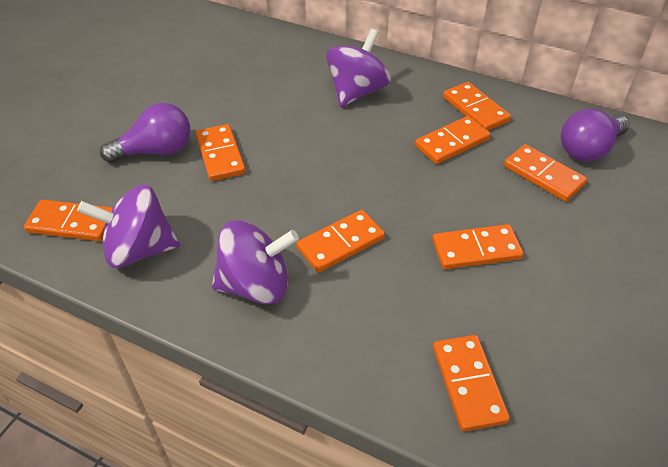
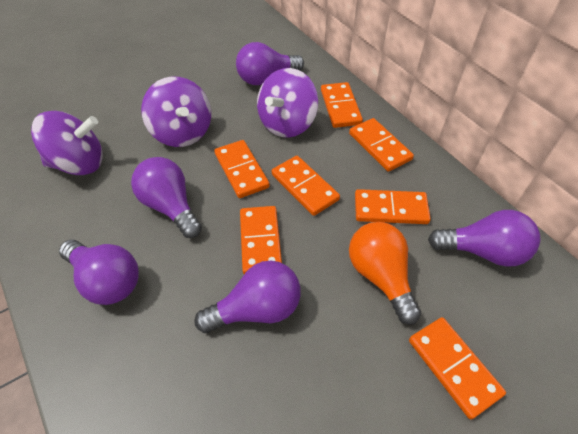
orange domino: [24,200,113,241] [196,124,246,181] [297,210,385,273] [415,116,491,164] [432,224,523,269] [433,335,510,432] [443,82,511,131] [504,144,587,202] = 8 -> [214,140,270,198] [240,206,282,274] [272,156,340,216] [321,82,363,128] [349,118,414,172] [355,189,431,224] [409,317,506,419] = 7
orange light bulb: none = 0 -> [349,222,421,324] = 1
purple light bulb: [100,103,190,163] [561,109,630,162] = 2 -> [59,239,139,305] [131,157,202,238] [194,261,301,333] [236,42,304,85] [428,210,540,267] = 5

